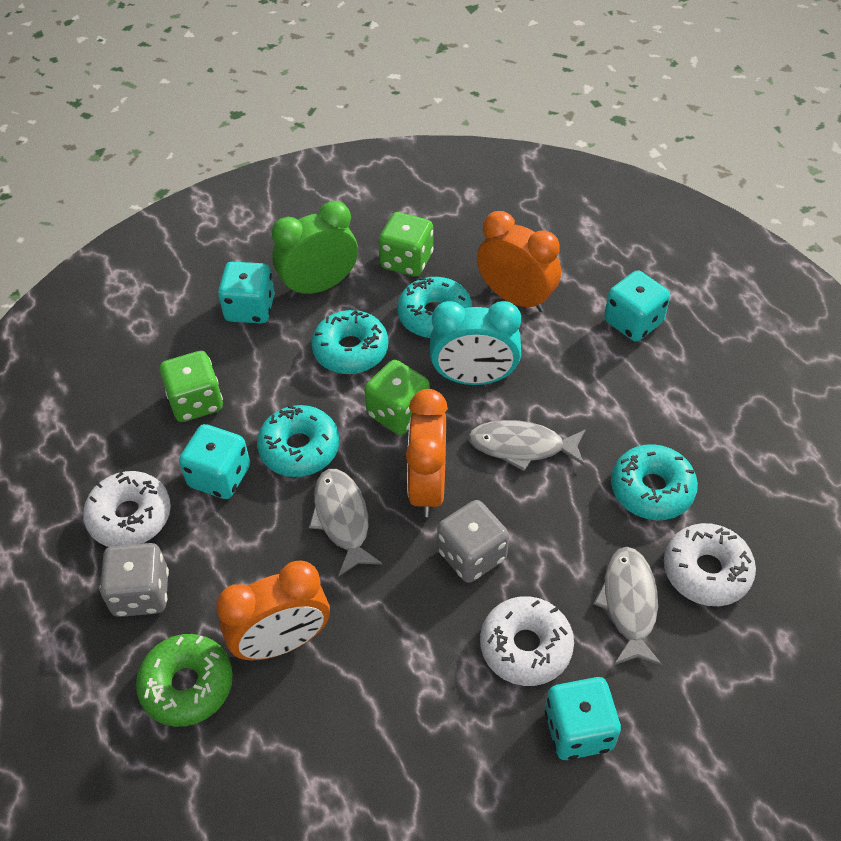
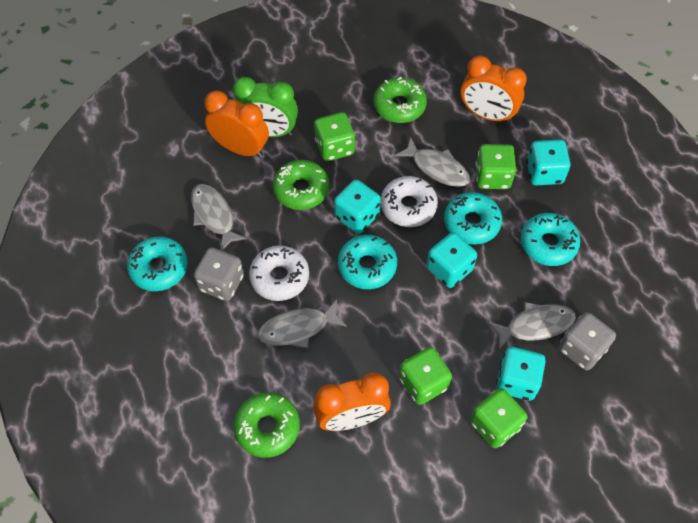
green dice: [160,351,223,422] [364,360,430,435] [379,212,434,277] = 3 -> [314,112,355,161] [399,347,452,405] [470,388,527,448] [475,144,517,189] = 4
green donut: [136,634,233,727] = 1 -> [234,392,300,458] [273,160,329,210] [374,77,427,123] = 3
grey fish: [309,469,382,577] [468,420,586,471] [593,547,663,666] = 3 -> [191,184,247,251] [258,300,347,348] [395,137,470,187] [488,302,576,350] = 4
turquoise clock: [430,301,521,385] = 1 -> none = 0
white donut: [83,471,171,547] [480,596,574,686] [664,523,756,606] = 3 -> [249,245,309,301] [381,176,438,227] = 2

